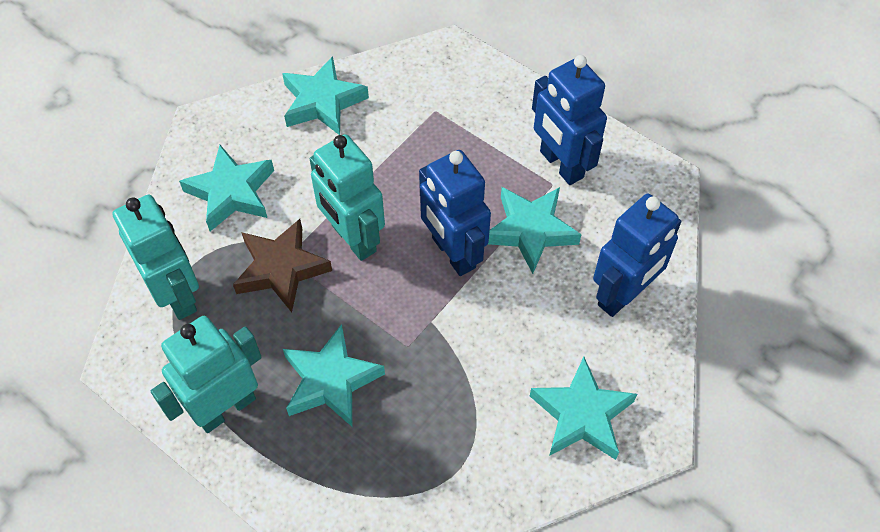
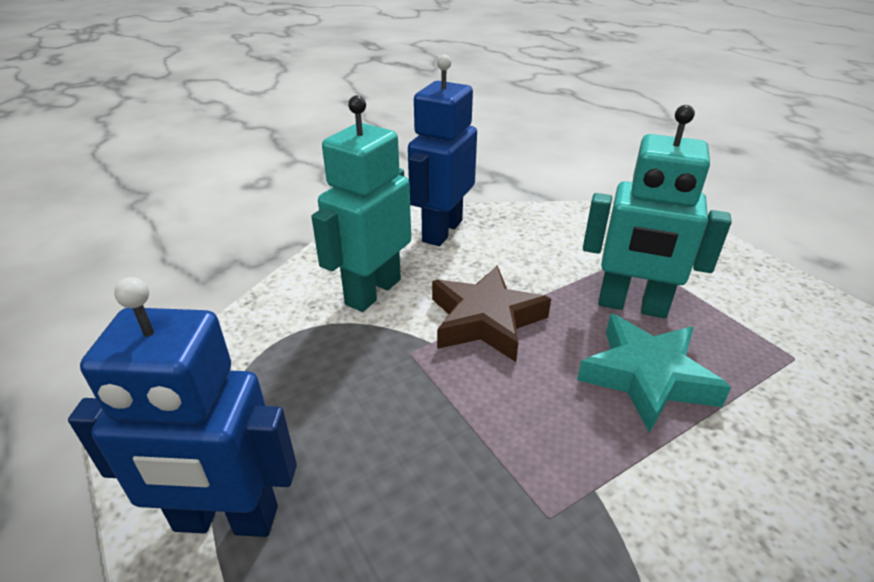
blue robot: [419,150,491,276] [532,55,607,185] [593,194,681,317] = 3 -> [68,277,297,537] [408,55,477,246] = 2
turquoise robot: [112,195,199,320] [151,316,262,433] [310,134,385,261] = 3 -> [311,95,411,312] [583,105,732,318] = 2
turquoise star: [179,145,274,231] [282,56,369,135] [283,324,385,427] [488,187,582,274] [530,357,637,460] = 5 -> [577,314,731,433] = 1

